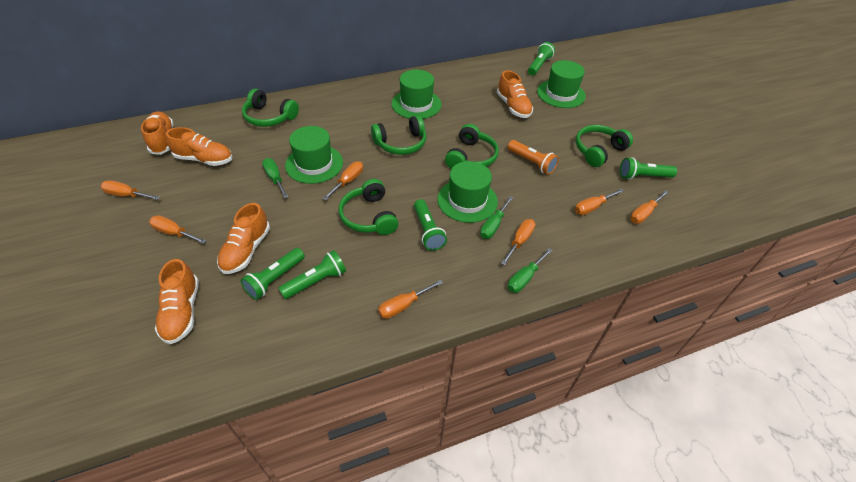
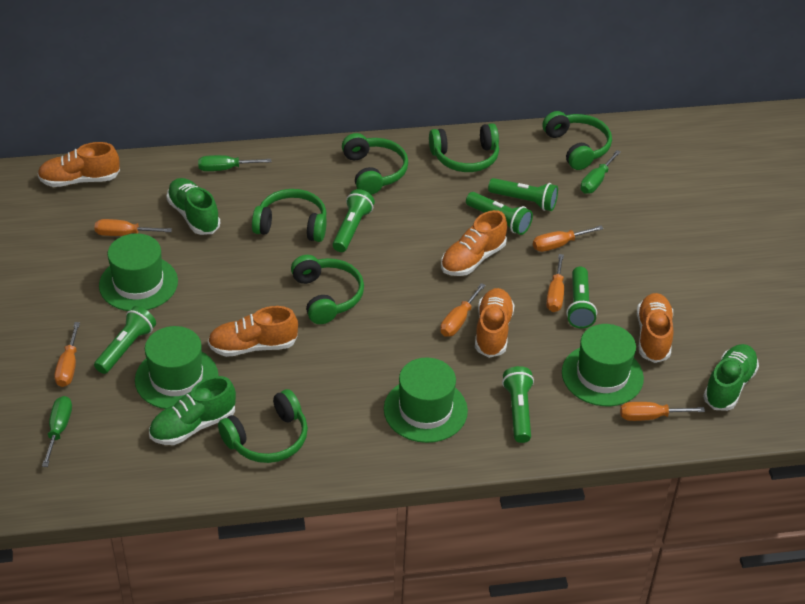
green flashlight: [241,248,305,300] [278,250,346,299] [414,199,447,251] [528,42,555,75] [620,157,677,180] = 5 -> [94,306,156,374] [333,189,375,252] [466,192,533,235] [488,178,558,211] [502,366,534,443] [566,267,597,329] = 6
green headphones: [242,89,299,127] [338,179,398,235] [371,115,426,155] [445,124,499,169] [575,125,633,167] = 5 -> [218,389,308,463] [252,189,327,242] [291,255,364,324] [342,133,408,195] [429,123,499,172] [542,111,612,170] = 6
green shoe: none = 0 -> [149,376,236,445] [166,178,220,235] [703,344,759,411] = 3
orange flashlight: [508,140,559,175] = 1 -> none = 0
orange screwdriver: [101,180,160,200] [149,215,207,244] [322,161,363,200] [378,279,443,319] [501,219,535,265] [575,189,624,215] [630,190,669,224] = 7 -> [54,322,80,387] [95,219,172,236] [440,283,486,337] [533,226,604,252] [546,254,564,312] [620,402,705,421] = 6

